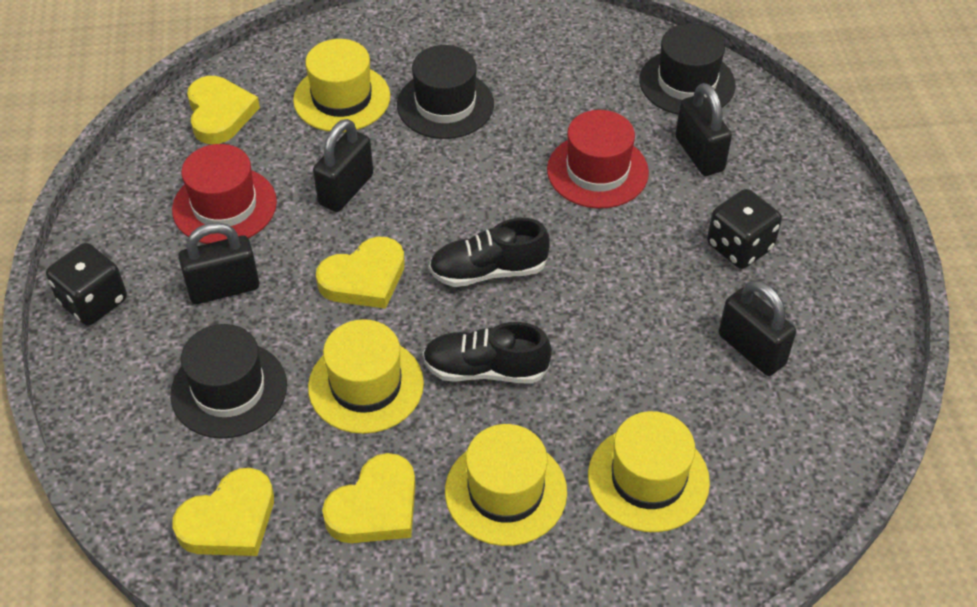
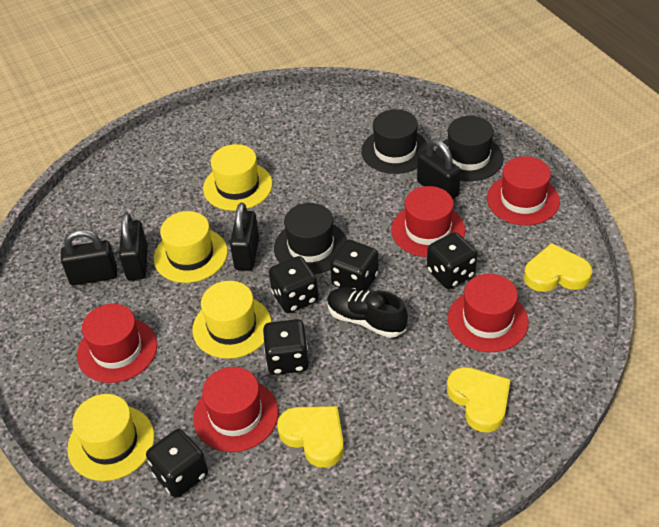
black dice: [46,243,127,326] [707,189,782,269] = 2 -> [146,429,208,498] [263,319,309,375] [269,256,318,313] [330,240,379,291] [427,232,477,289] = 5
black shoe: [423,322,552,383] [429,218,550,287] = 2 -> [327,287,408,338] = 1
red hat: [172,144,277,244] [547,110,649,208] = 2 -> [77,304,157,383] [193,367,278,452] [391,186,465,257] [448,274,529,352] [487,156,560,225] = 5
yellow heart: [172,468,274,556] [187,76,260,144] [316,237,405,309] [322,453,416,543] = 4 -> [277,406,344,468] [447,367,511,432] [524,243,592,292] = 3

